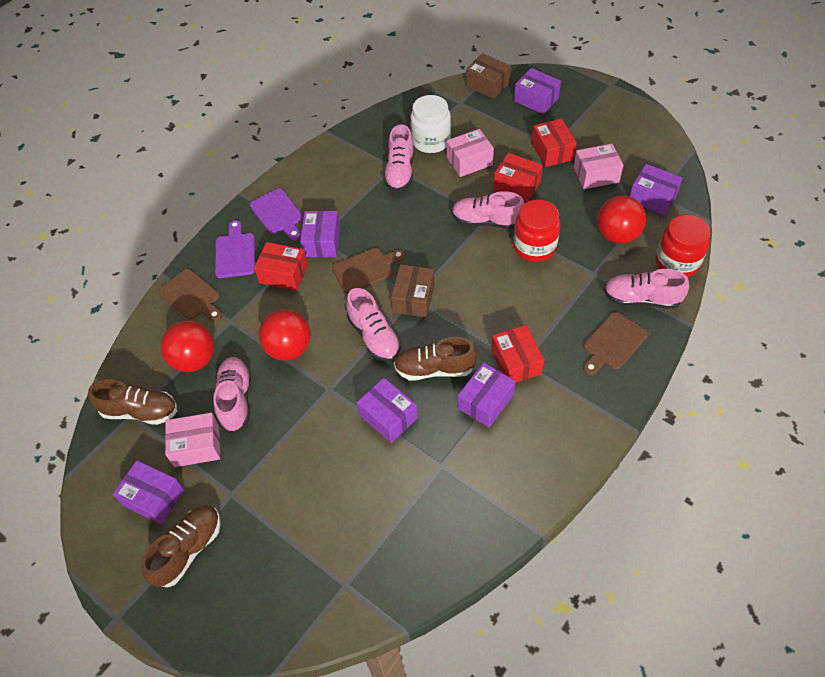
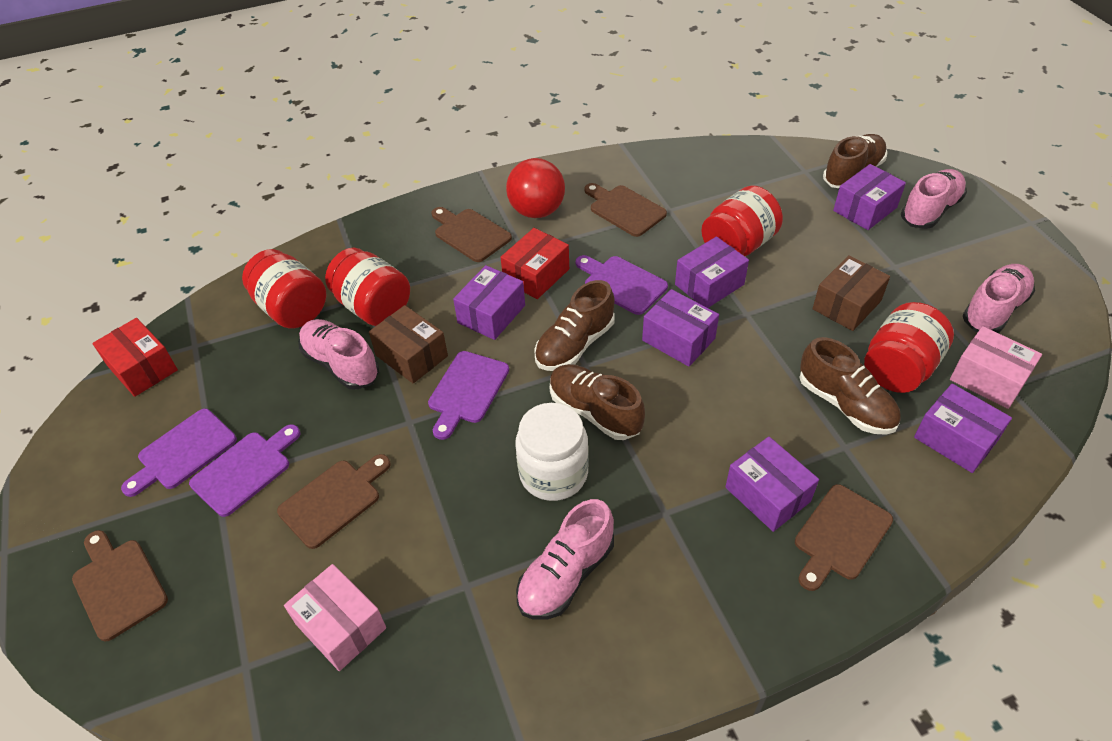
brown cutting board: [158,269,222,322] [332,248,405,294] [583,312,648,375] = 3 -> [72,530,168,642] [277,454,391,549] [431,207,512,262] [584,183,667,237] [795,484,893,591] = 5
brown shoe: [88,379,177,425] [141,505,221,587] [394,337,477,380] = 3 -> [534,280,615,371] [550,364,645,440] [799,337,901,435] [823,134,887,188] = 4
pink box: [165,413,220,467] [446,129,494,177] [573,144,624,189] = 3 -> [284,564,386,671] [950,326,1042,409] = 2
pink shoe: [213,357,251,432] [346,288,401,362] [383,124,414,192] [452,191,525,229] [604,269,689,309] = 5 -> [298,319,379,390] [516,499,614,620] [901,169,967,229] [963,264,1035,333] = 4
purple cutting board: [215,220,255,278] [250,188,303,240] = 2 -> [121,409,237,497] [189,424,300,517] [428,351,509,440] [576,255,668,315] = 4
red ball: [161,321,214,372] [259,309,311,360] [597,196,646,244] = 3 -> [506,158,565,218] = 1
red box: [254,242,308,291] [491,325,544,383] [493,153,543,202] [532,119,577,167] = 4 -> [93,318,178,397] [501,228,569,299] = 2
red jar: [513,199,560,262] [656,215,710,277] = 2 -> [242,249,326,329] [325,248,410,326] [701,185,783,256] [864,302,954,393] = 4

